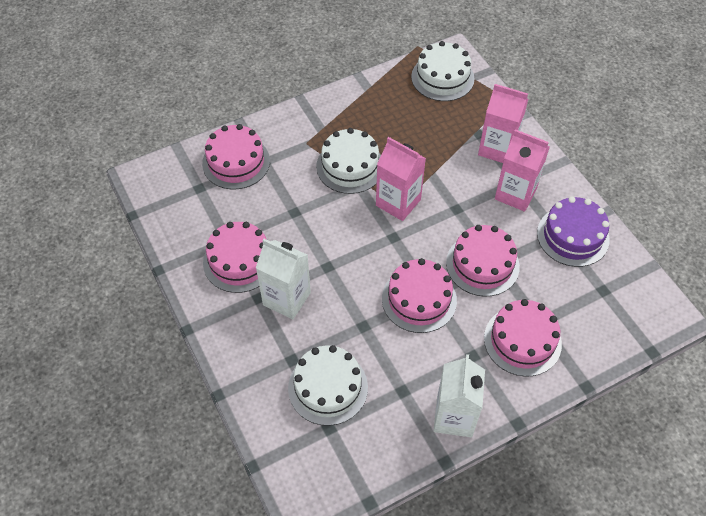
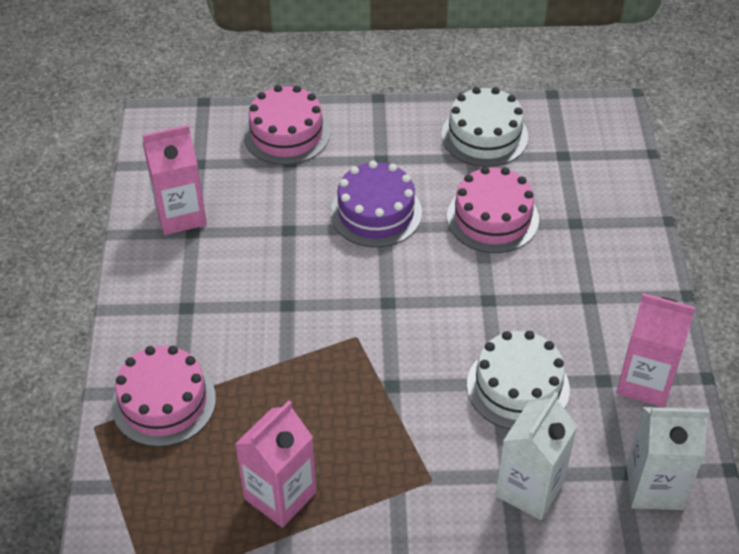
pink cake: [202,124,270,189] [203,222,267,293] [382,258,457,333] [446,225,520,297] [484,299,562,377] = 5 -> [112,346,216,447] [243,85,330,165] [447,167,539,253] = 3
white cake: [288,345,368,426] [316,128,381,194] [411,41,474,101] = 3 -> [441,87,528,167] [467,331,570,429] = 2

